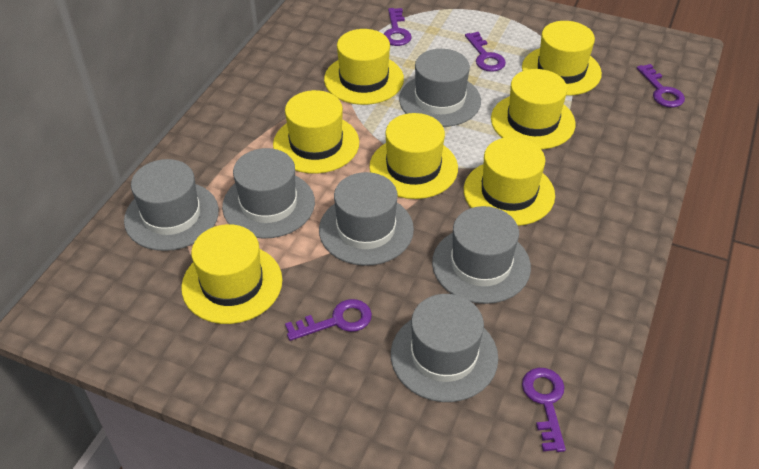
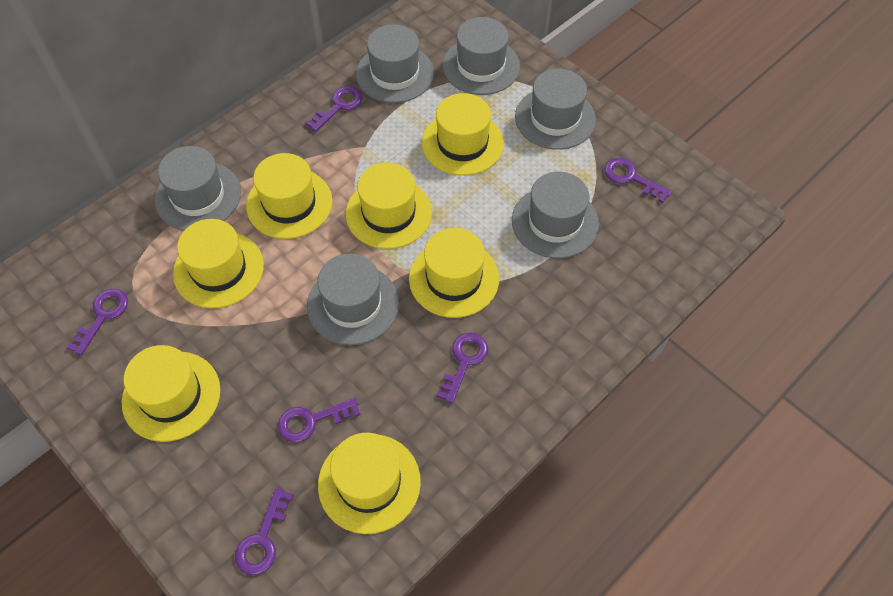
purple key: [285,299,372,341] [384,8,412,46] [465,32,506,72] [522,368,566,452] [637,64,685,108] = 5 -> [66,289,128,356] [235,488,294,575] [278,398,361,442] [305,86,362,132] [436,333,488,404] [604,158,672,203] = 6

